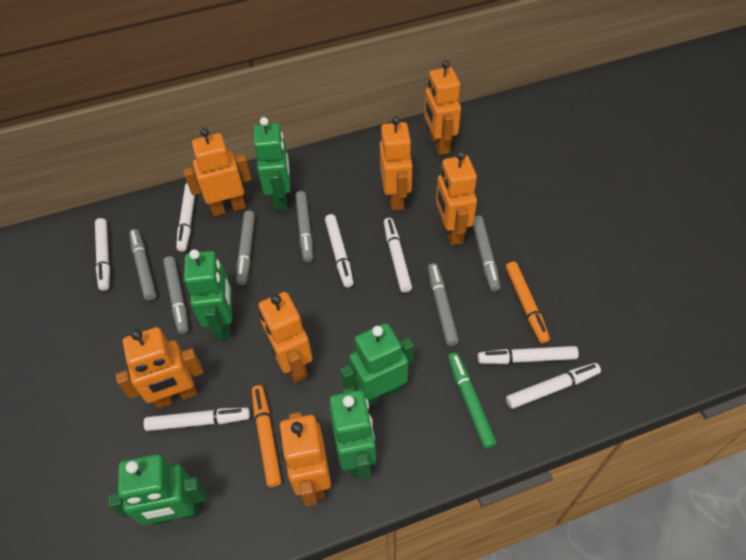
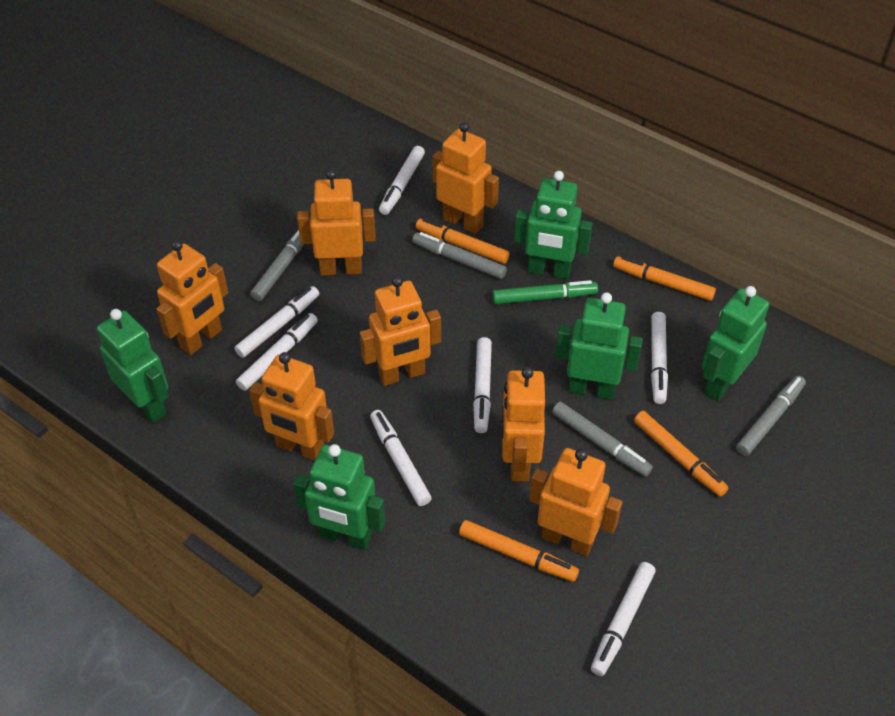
grey marker: [129,229,156,301] [163,256,189,334] [236,211,255,285] [295,191,313,262] [428,263,459,346] [473,216,500,291] = 6 -> [250,230,304,301] [412,232,507,279] [552,402,653,477] [736,376,806,456] = 4
orange marker: [252,385,281,487] [506,261,550,343] = 2 -> [416,218,509,264] [459,520,579,582] [613,256,716,301] [634,411,728,497] = 4

